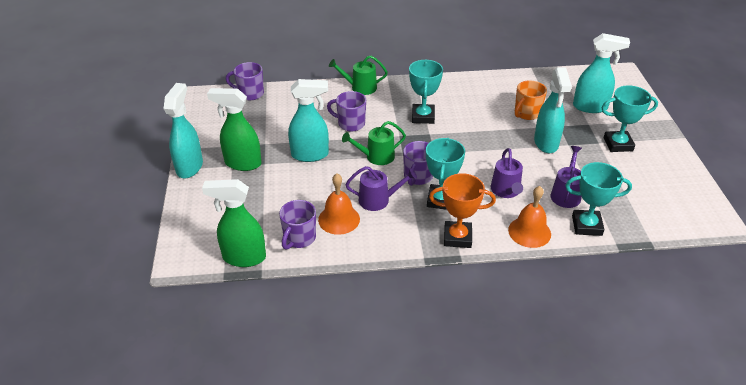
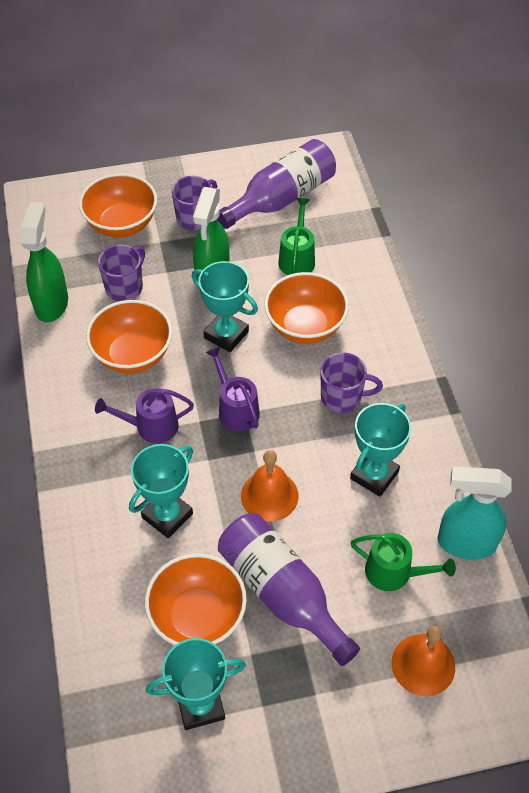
orange bowl: none = 0 -> [79,173,157,238] [86,300,172,374] [145,553,247,645] [264,272,349,344] = 4
orange mug: [515,81,547,120] = 1 -> none = 0
orange trophy: [429,173,496,248] = 1 -> none = 0
purple bottle: none = 0 -> [217,139,336,229] [218,513,360,666] = 2
purple mug: [226,62,264,100] [279,200,316,250] [327,91,366,131] [403,141,433,186] = 4 -> [98,245,145,301] [172,176,217,230] [320,352,383,413] = 3
purple watering can: [345,166,417,211] [491,148,523,198] [551,146,582,208] = 3 -> [95,388,194,443] [206,347,260,432] = 2
turquoise spray bottle: [164,83,203,178] [288,79,329,162] [534,67,572,153] [573,33,630,113] = 4 -> [438,466,512,560] = 1

